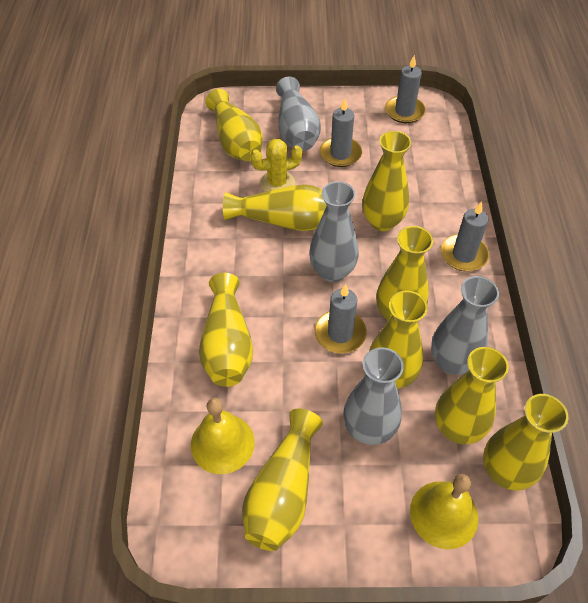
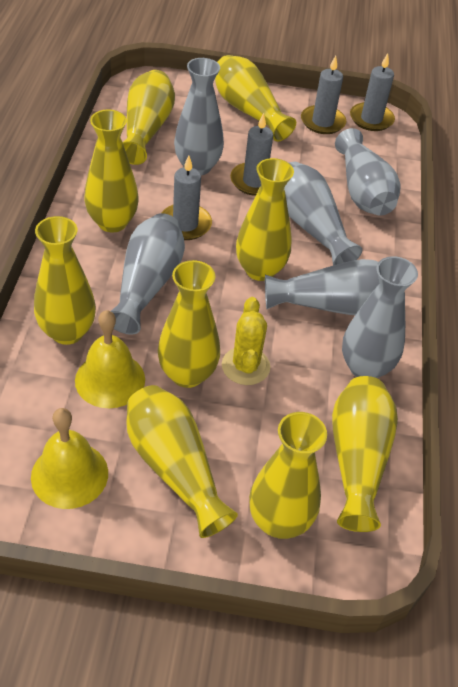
grey vase: [276,76,321,151] [309,181,359,282] [343,347,404,445] [431,276,499,375] = 4 -> [111,213,185,335] [174,58,224,175] [265,259,379,315] [284,162,362,265] [335,128,400,216] [342,256,418,378] = 6

